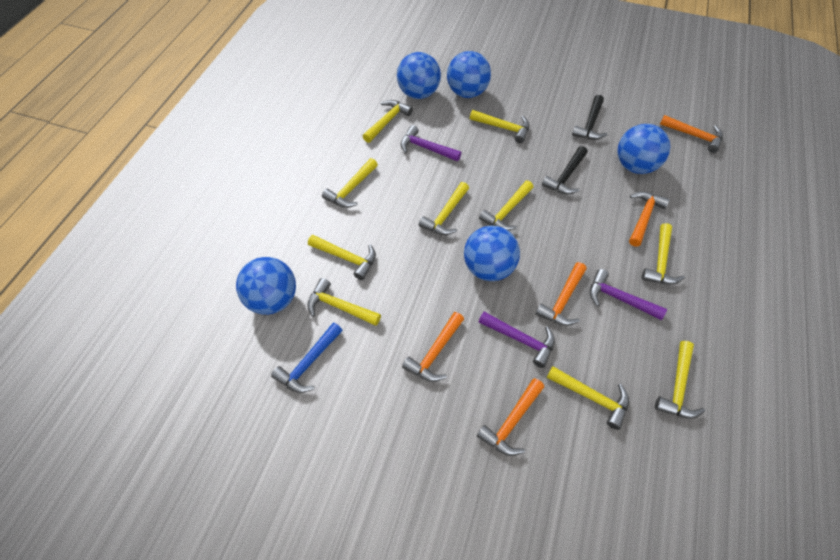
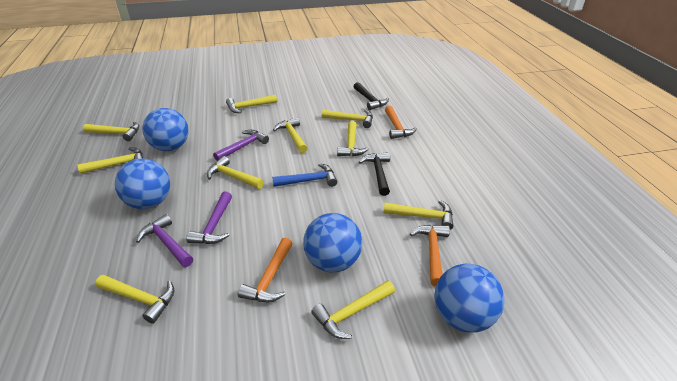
blue ball: [236,257,296,315] [397,52,441,99] [447,51,491,98] [464,226,520,281] [617,124,670,174] = 5 -> [115,159,170,209] [142,108,189,151] [303,213,363,272] [434,264,505,333] = 4
orange hammer: [402,312,464,382] [477,378,544,456] [536,262,586,326] [629,192,670,247] [660,115,723,153] = 5 -> [238,238,293,302] [385,106,417,139] [410,225,450,286] = 3

